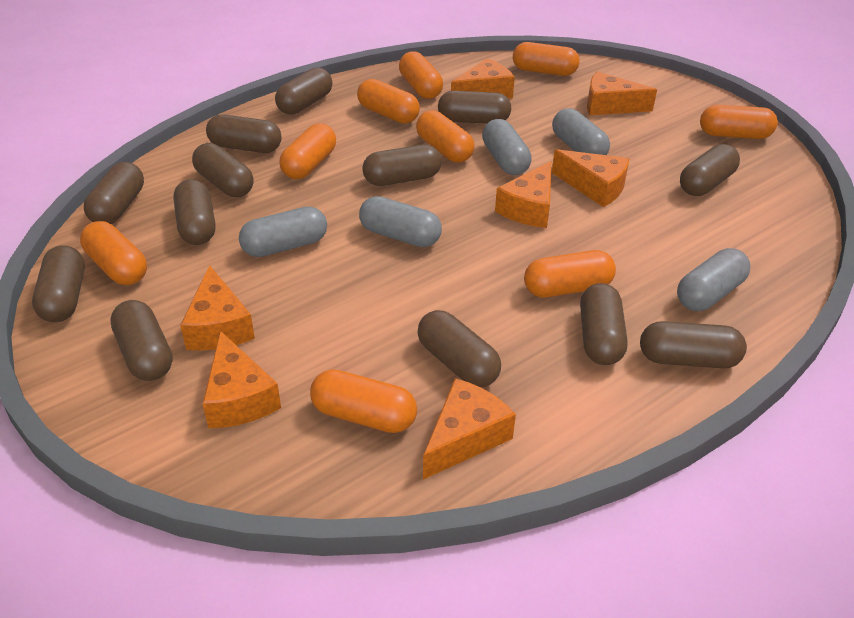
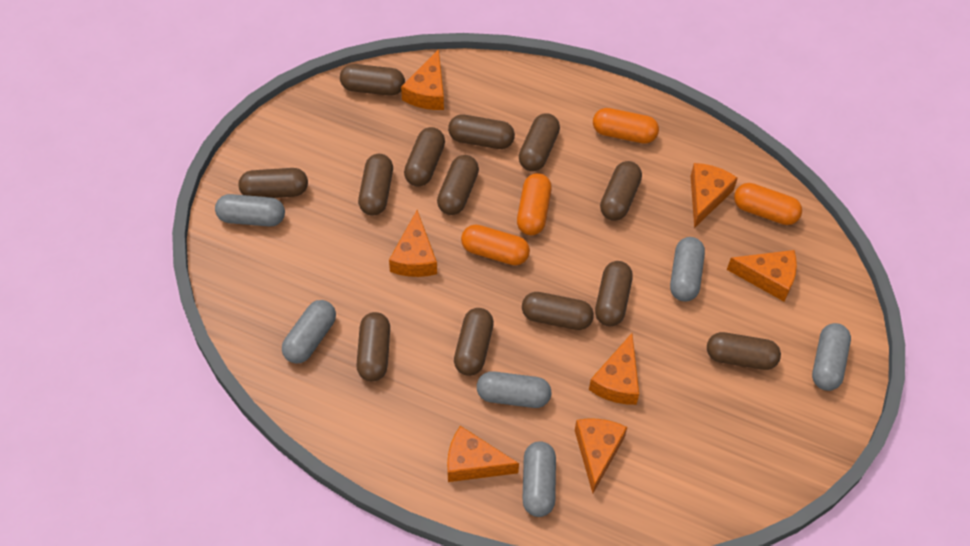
grey capsule: [239,206,327,257] [359,196,442,247] [482,119,532,175] [552,108,610,155] [677,248,751,311] = 5 -> [215,194,285,227] [282,300,336,364] [477,371,551,408] [522,441,556,517] [670,237,705,302] [812,323,851,391] = 6
orange capsule: [80,221,147,285] [279,124,336,179] [310,370,417,433] [357,79,420,124] [399,51,443,99] [416,110,475,163] [513,42,580,76] [524,250,616,298] [700,105,778,139] = 9 -> [461,224,530,265] [517,173,552,235] [593,108,659,144] [734,183,802,225] = 4

